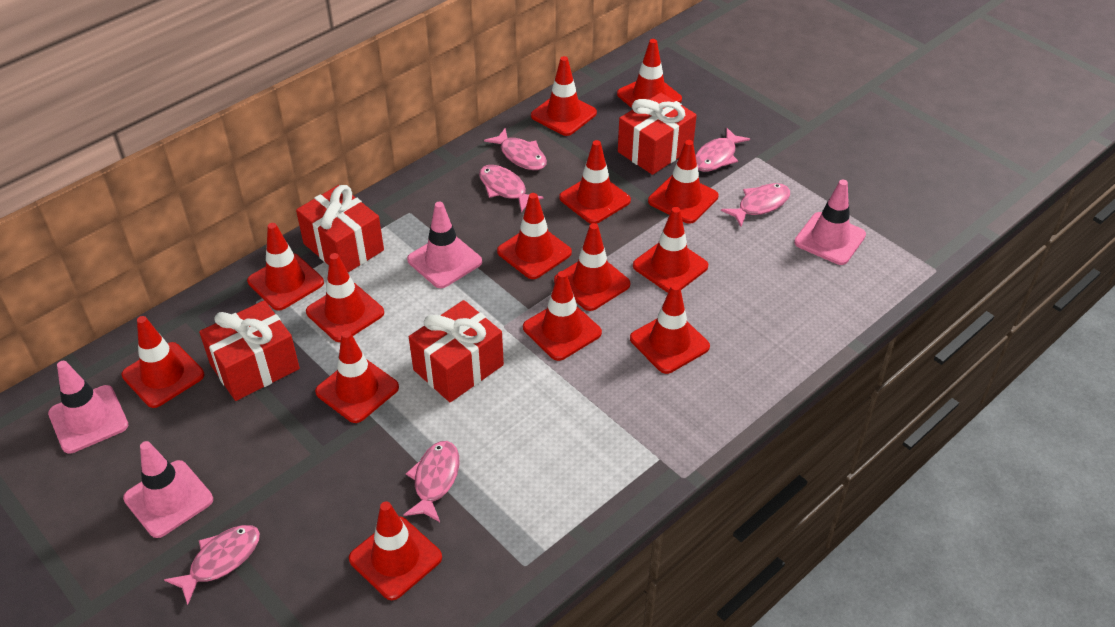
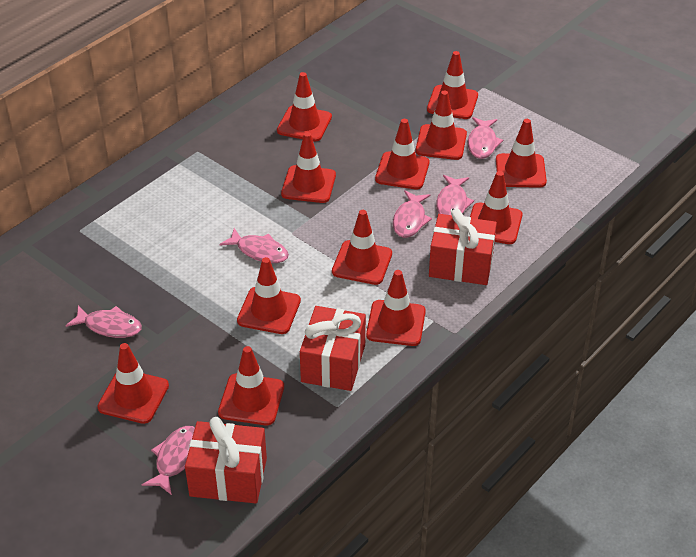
pink traffic cone: [48,361,128,454] [123,441,213,538] [407,202,482,288] [794,180,866,265] = 4 -> none = 0
red gift: [199,300,300,401] [296,185,384,272] [409,300,504,402] [618,93,697,175] = 4 -> [185,417,267,503] [300,306,366,391] [429,209,497,285] = 3
red traffic cone: [122,316,204,408] [247,223,324,311] [306,253,384,342] [315,331,399,423] [349,501,442,600] [497,193,572,279] [523,271,602,361] [531,56,597,136] [554,223,630,311] [559,140,631,224] [617,39,682,108] [630,284,710,374] [633,207,708,293] [648,140,719,224] = 14 -> [97,343,169,424] [218,346,284,425] [237,257,301,334] [277,72,332,142] [281,132,336,203] [332,210,392,285] [366,270,426,346] [375,119,429,189] [416,91,467,160] [427,51,478,119] [470,171,522,244] [496,119,547,188] = 12

